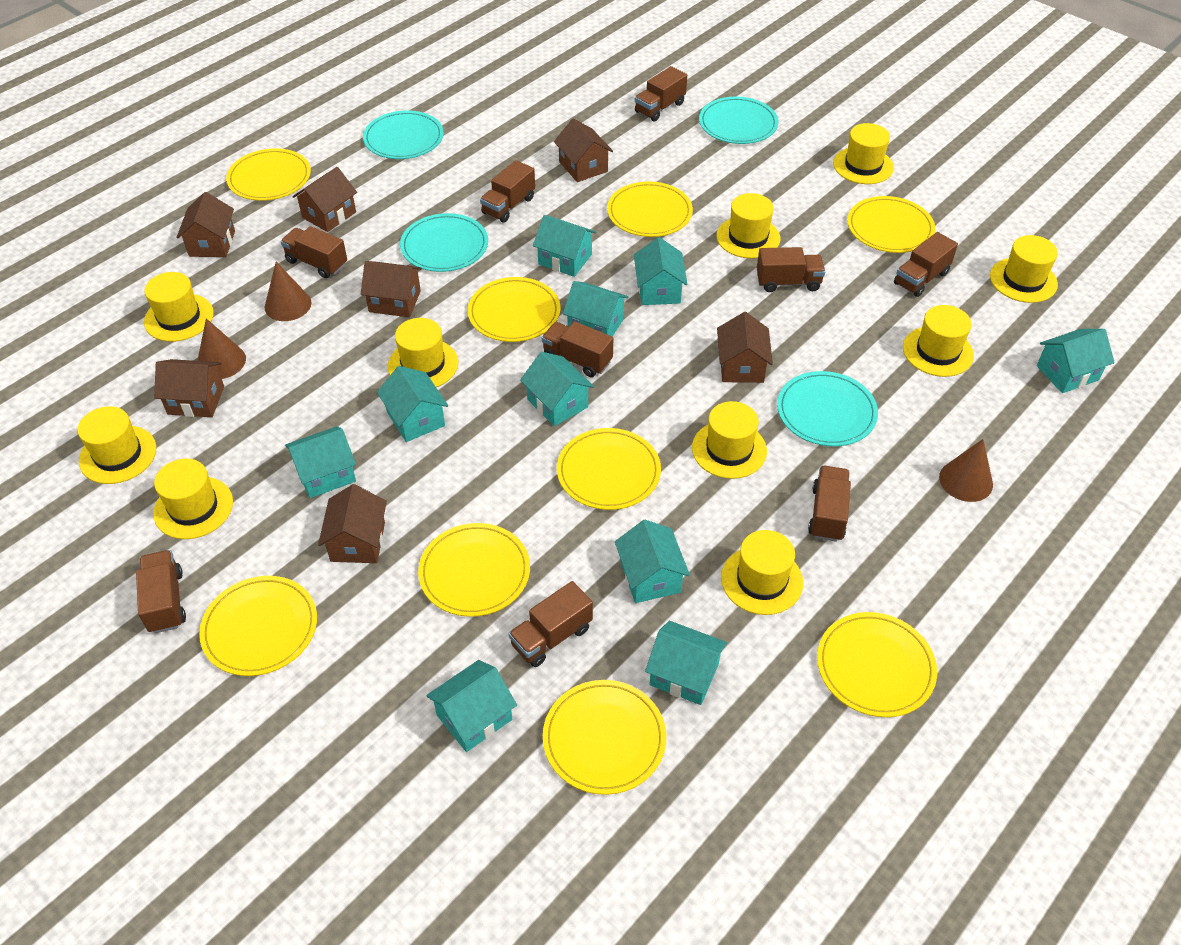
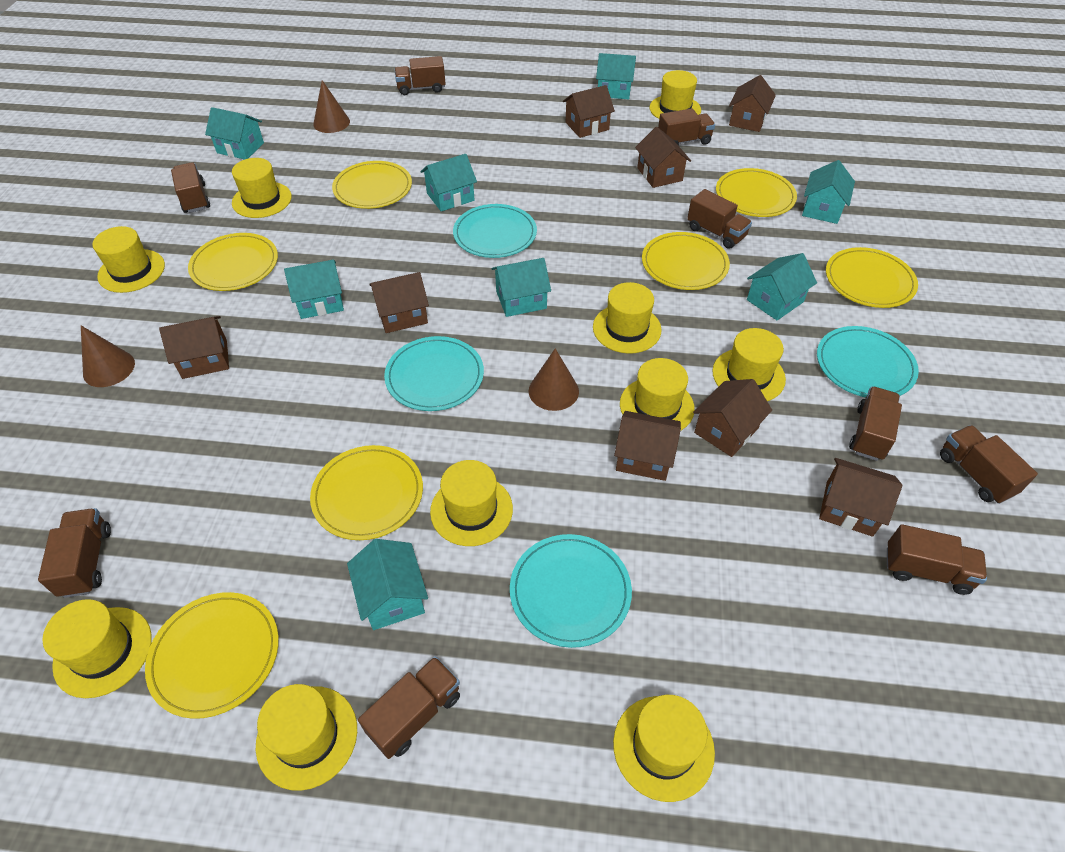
brown house: [154,359,224,417] [176,192,235,257] [292,167,357,232] [318,484,387,563] [361,261,422,317] [554,118,613,182] [717,312,773,383] = 7 -> [159,316,229,379] [369,272,429,333] [563,85,615,138] [614,411,681,481] [635,127,691,188] [693,379,772,457] [729,75,776,132] [819,458,902,537] = 8
turquoise house: [285,426,356,498] [377,366,448,442] [426,660,517,752] [520,352,594,426] [533,215,596,277] [563,281,628,337] [615,520,690,603] [634,237,688,305] [645,621,727,705] [1037,329,1115,393] = 10 -> [205,107,264,160] [284,260,344,319] [347,539,428,630] [420,154,477,211] [492,258,551,317] [596,53,636,99] [747,253,817,320] [802,160,855,224] = 8
yellow plate: [199,576,317,676] [226,148,311,201] [418,523,530,617] [468,277,560,342] [543,680,666,795] [557,428,661,510] [607,181,693,237] [817,612,937,717] [847,196,935,253] = 9 -> [145,592,279,719] [188,233,278,291] [310,445,423,540] [332,161,412,209] [642,232,730,290] [716,168,797,217] [826,247,918,308] = 7

